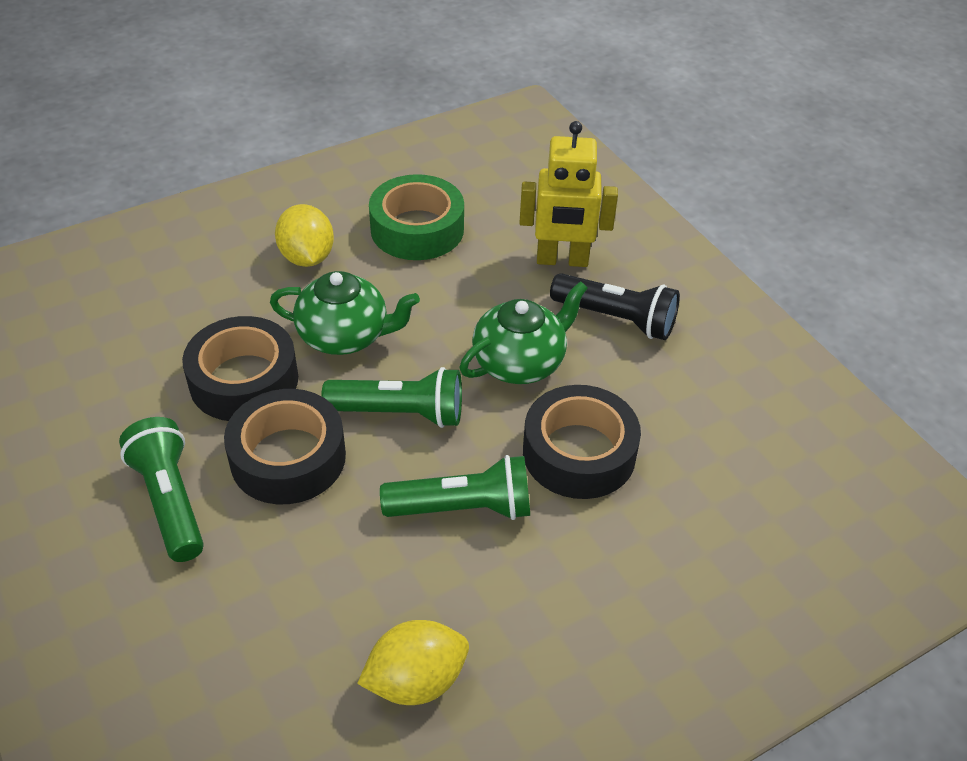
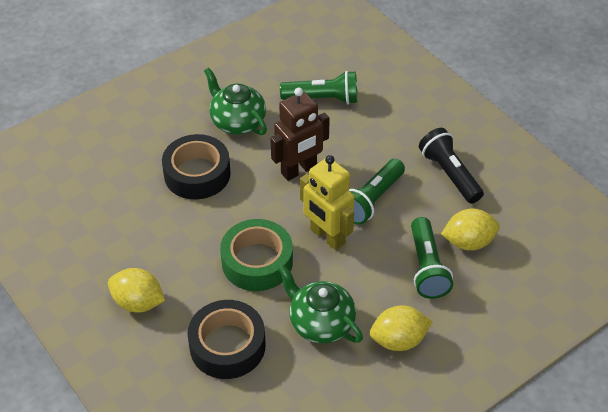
black tape: [182,316,298,421] [224,389,346,504] [523,385,641,499] = 3 -> [162,134,231,199] [188,300,266,379] = 2
brown robot: none = 0 -> [270,88,330,181] = 1
yellow lemon: [275,204,334,267] [357,620,469,705] = 2 -> [108,268,165,313] [370,306,433,351] [441,208,500,251] = 3

